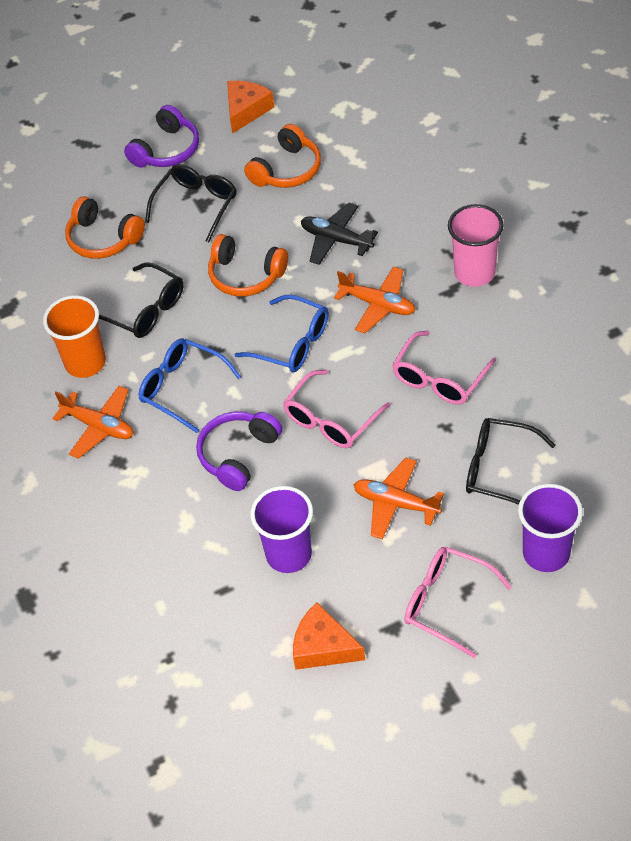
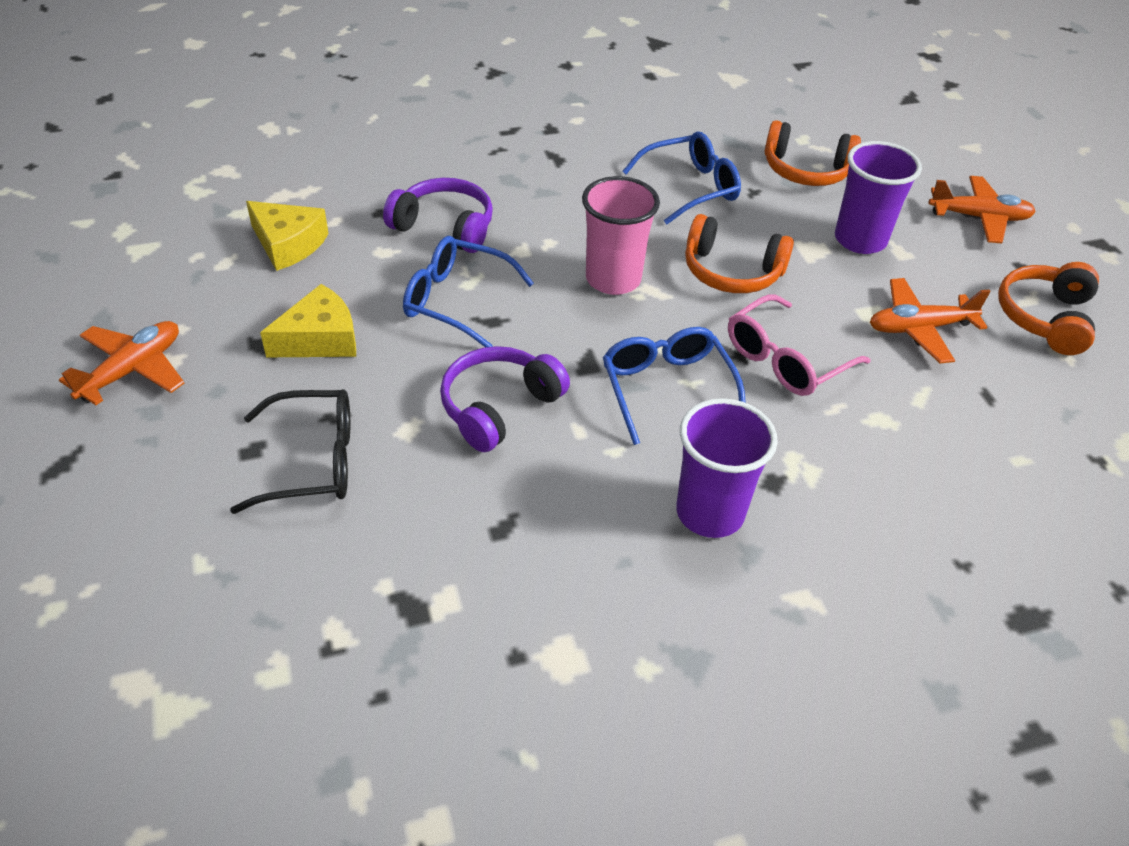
black glasses: [99,263,183,338] [145,164,236,242] [466,418,555,505] = 3 -> [230,389,350,514] = 1
black plane: [301,203,378,265] = 1 -> none = 0
blue glasses: [139,338,241,433] [234,295,328,372] = 2 -> [403,236,534,347] [603,327,746,445] [622,131,741,224] = 3
orange cheese: [227,81,275,134] [293,602,365,670] = 2 -> none = 0
orange cup: [43,295,106,378] = 1 -> none = 0
pink glasses: [283,370,390,448] [392,331,496,405] [404,547,512,658] = 3 -> [728,294,871,396] = 1
yellow cheese: none = 0 -> [246,201,329,271] [260,284,356,357] = 2

